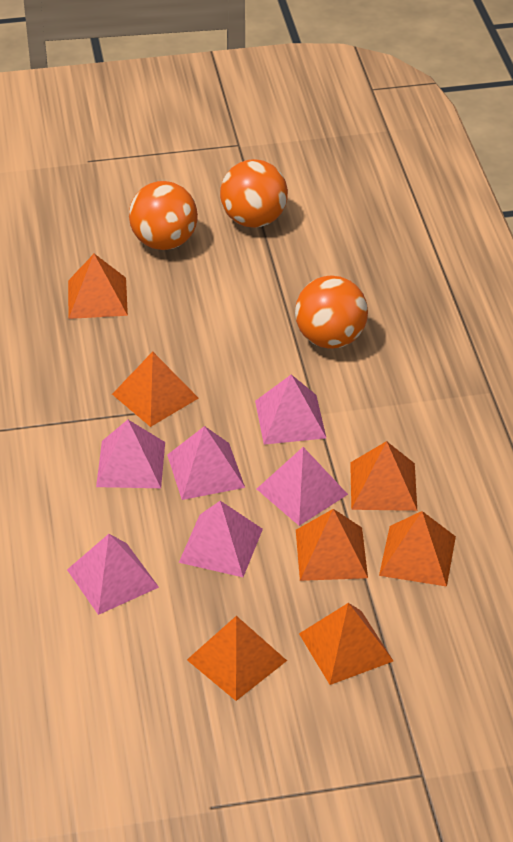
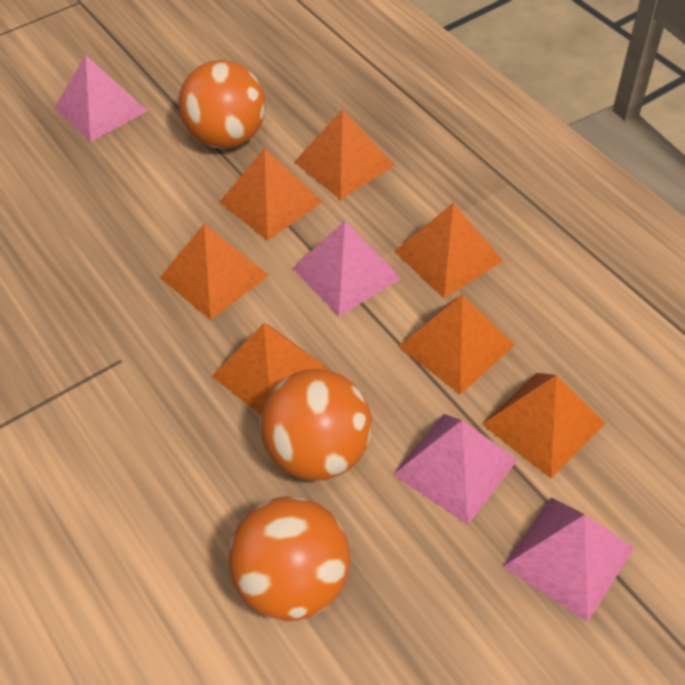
pink pyramid: [67,534,159,615] [96,420,165,488] [167,426,245,500] [179,501,263,577] [255,375,326,445] [257,447,348,526] = 6 -> [54,55,148,142] [293,221,402,316] [393,414,518,525] [502,497,634,622] = 4

